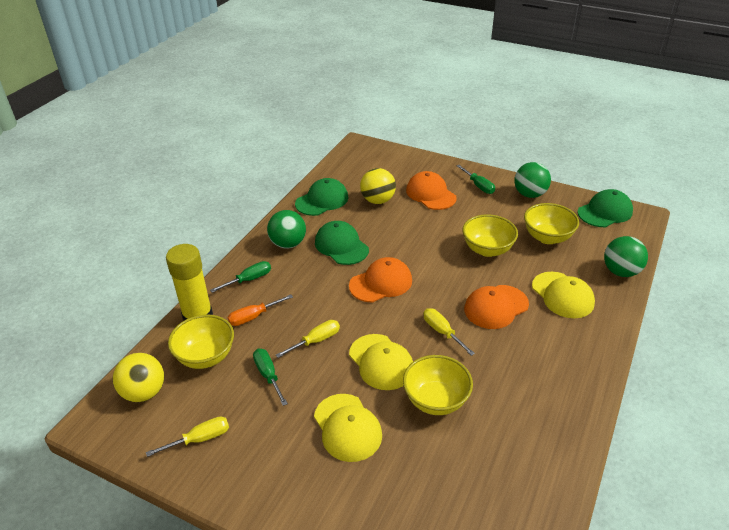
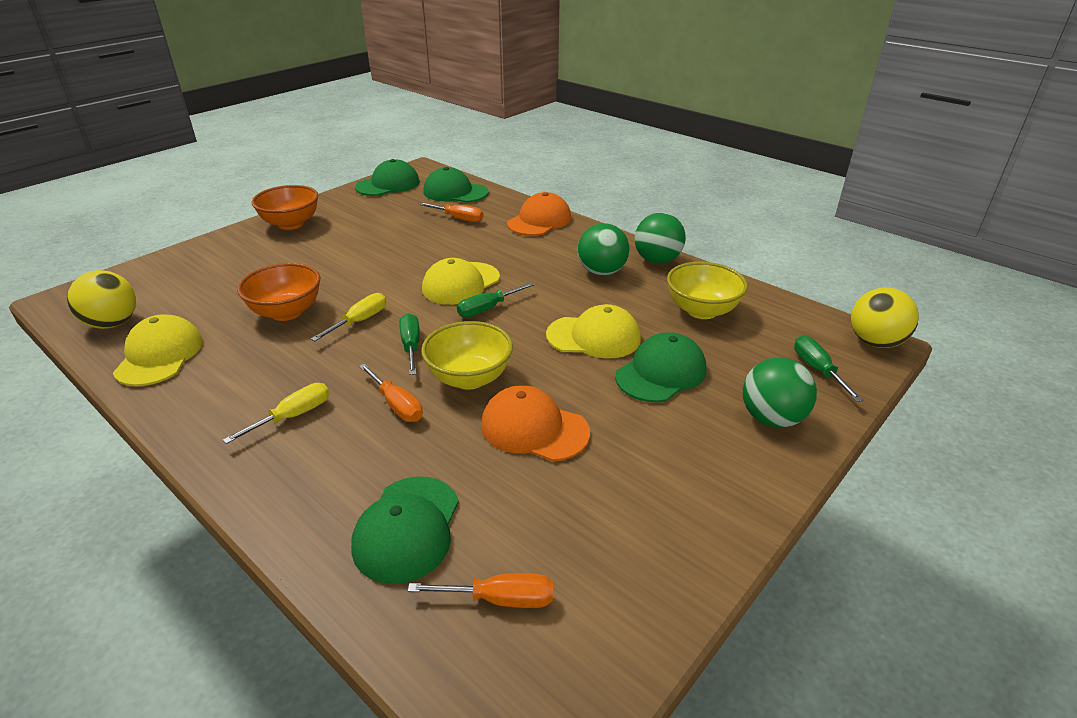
green cap: [295,178,348,216] [315,221,369,265] [578,189,633,227] = 3 -> [351,476,459,584] [355,159,420,196] [423,167,489,203] [615,332,706,403] = 4
orange bowl: none = 0 -> [237,263,320,321] [251,185,319,230] = 2
orange cap: [349,257,412,303] [406,171,457,210] [464,285,529,329] = 3 -> [481,385,590,462] [507,192,571,236] = 2
orange screwdriver: [228,295,293,326] = 1 -> [359,363,423,422] [408,573,553,608] [419,203,484,222] = 3
yellow bowl: [168,315,234,369] [403,355,473,415] [463,214,518,257] [524,203,579,244] = 4 -> [421,321,513,390] [667,262,748,319] = 2
yellow glue stick: [166,244,213,320] = 1 -> none = 0
yellow screwdriver: [146,416,229,457] [276,320,340,358] [423,308,475,356] = 3 -> [223,383,329,444] [311,293,386,341] = 2

